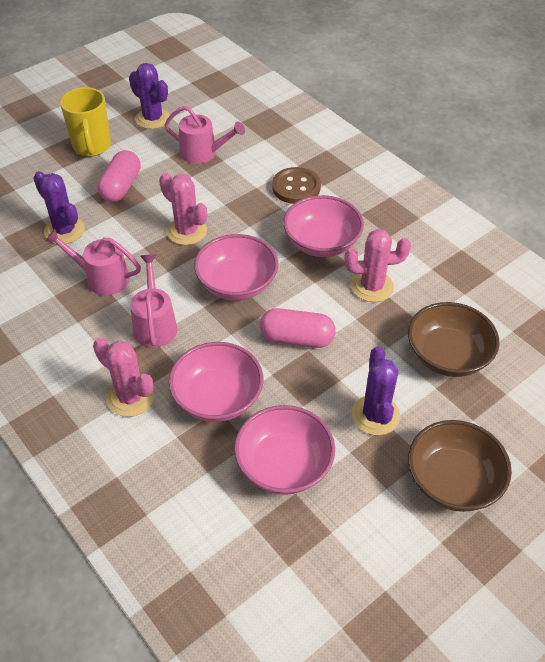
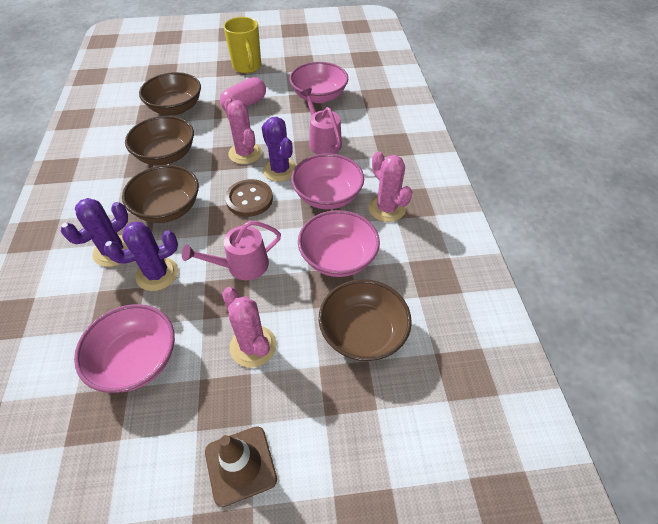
brown bowl: [408,302,499,377] [408,420,512,512] = 2 -> [122,165,199,223] [125,116,194,165] [139,72,201,115] [319,279,412,361] = 4
brown traffic cone: none = 0 -> [205,426,277,507] = 1
pink capsule: [97,150,141,202] [260,308,336,348] = 2 -> [220,77,266,110] = 1
pink watering can: [45,229,141,295] [130,254,177,348] [165,106,245,164] = 3 -> [182,221,281,280] [301,88,342,154] = 2

